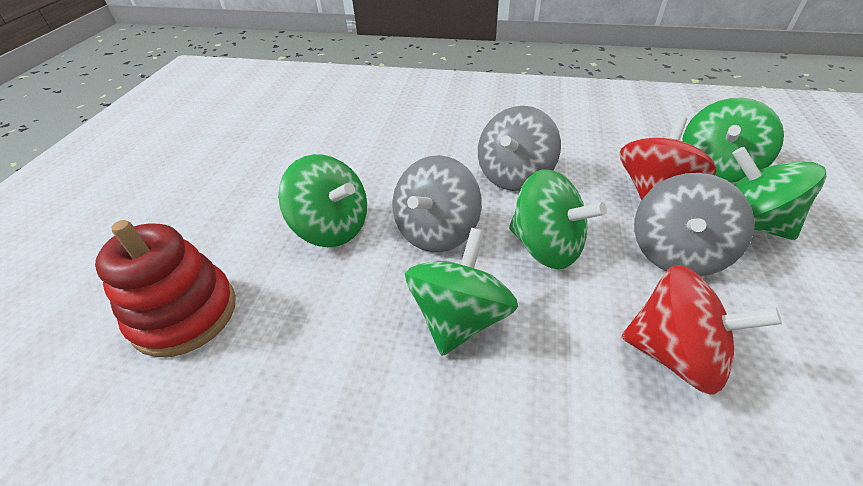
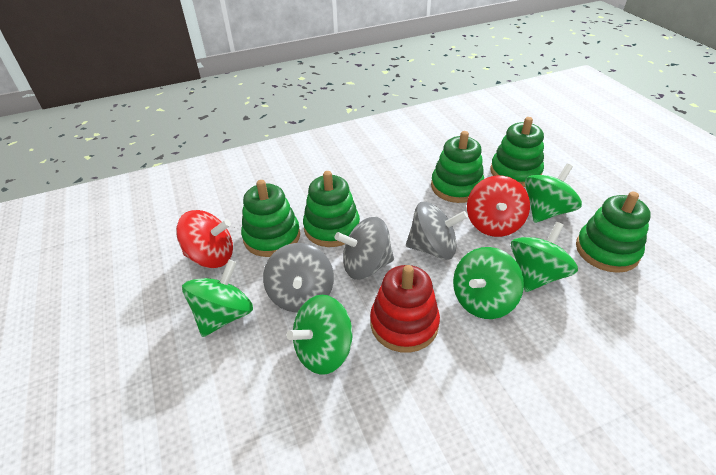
green stacking toy: none = 0 -> [241,180,300,257] [303,171,360,247] [431,131,484,203] [490,117,544,187] [576,192,651,273] = 5

